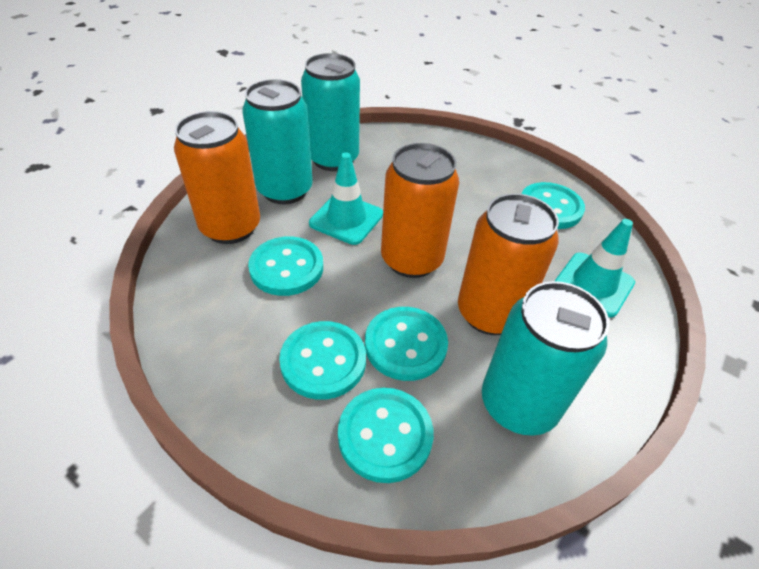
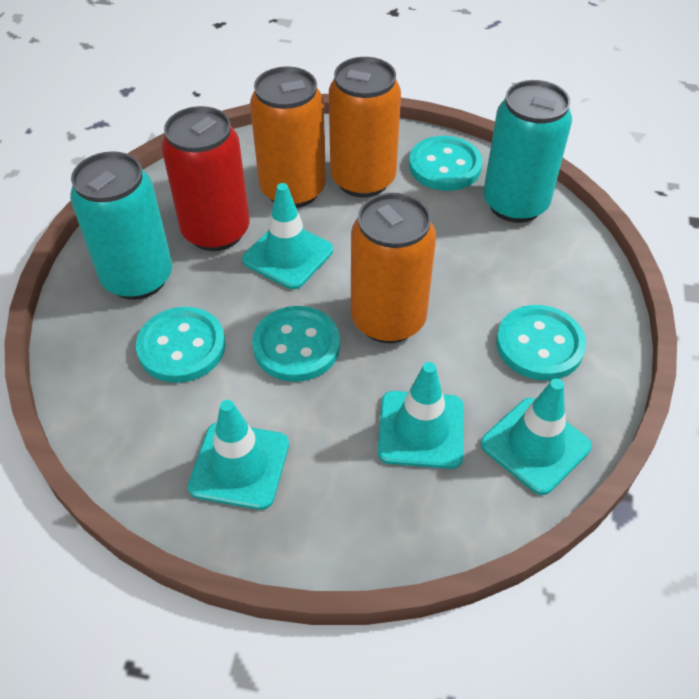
red can: none = 0 -> [162,106,250,251] = 1
turquoise button: [248,236,323,296] [279,321,366,400] [338,388,434,483] [365,307,448,381] [521,182,585,229] = 5 -> [136,307,226,383] [252,306,340,382] [409,136,483,191] [496,305,586,380] = 4
turquoise can: [242,79,313,204] [301,53,360,171] [482,281,609,436] = 3 -> [70,151,172,300] [483,80,572,223] = 2
turquoise traffic cone: [309,152,383,245] [555,219,635,317] = 2 -> [188,400,289,510] [242,183,333,289] [378,362,464,469] [481,379,592,495] = 4

